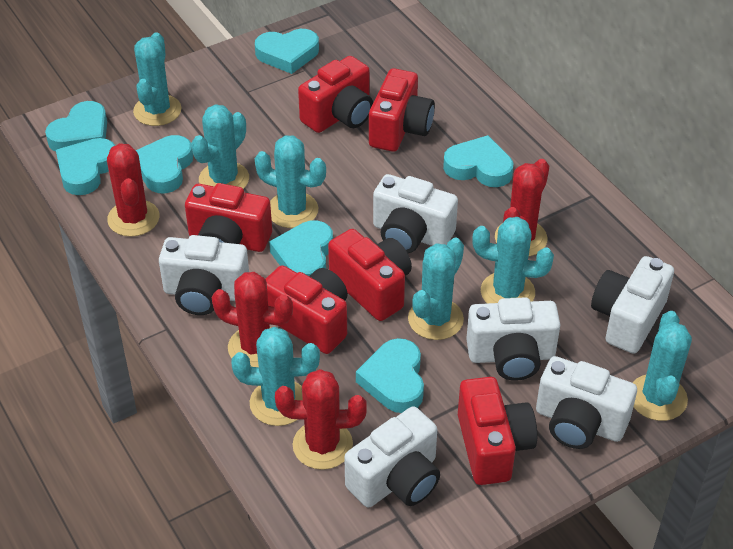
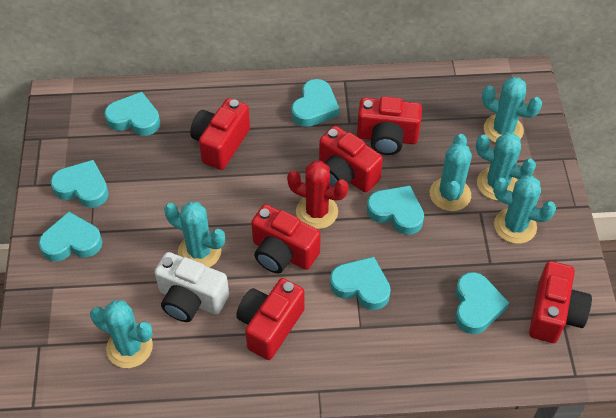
red cactus: [107,143,160,237] [212,272,293,367] [275,369,367,470] [495,159,549,256] = 4 -> [287,161,348,229] = 1
turquoise cactus: [133,32,182,126] [191,104,249,189] [231,327,320,426] [255,135,326,228] [408,238,464,340] [472,217,554,303] [632,311,692,421] = 7 -> [90,300,153,368] [164,202,225,267] [430,134,472,211] [476,132,536,201] [482,77,542,143] [493,175,556,244] = 6
white camera: [159,235,249,315] [344,406,440,508] [373,174,458,253] [466,297,560,381] [536,356,637,449] [591,256,674,354] = 6 -> [155,252,229,322] = 1

